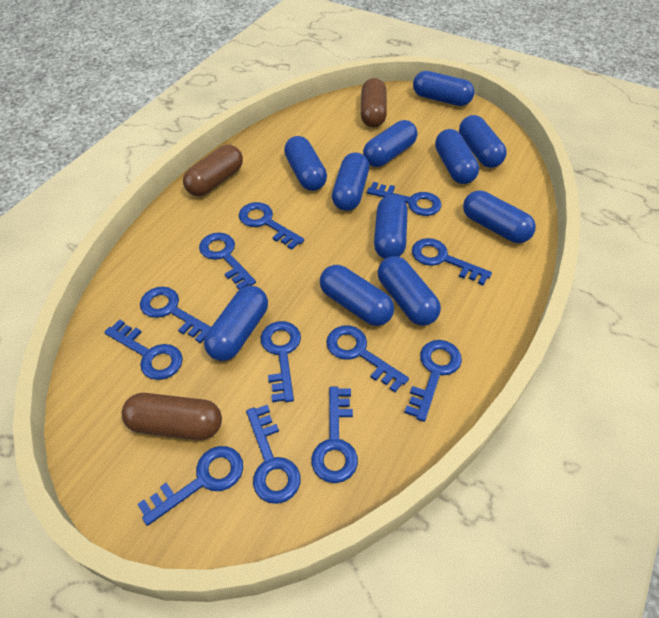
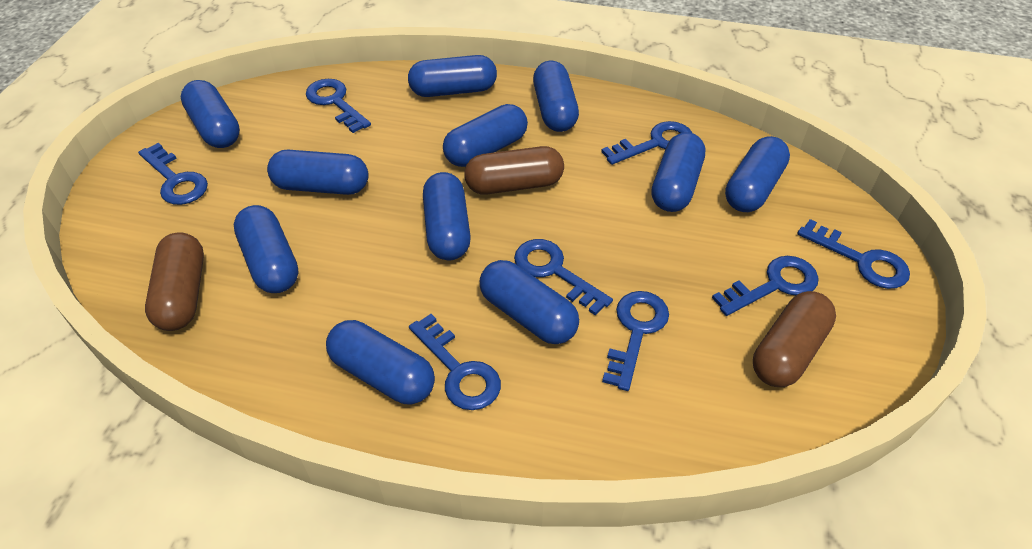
blue key: [104,319,183,380] [137,446,243,526] [140,287,211,343] [199,233,256,290] [239,202,304,250] [246,405,301,504] [260,321,301,402] [311,387,358,483] [326,325,409,392] [367,182,441,216] [404,340,462,422] [412,238,492,286] = 12 -> [138,143,208,205] [306,79,371,133] [409,314,501,410] [514,239,613,315] [601,121,692,165] [602,291,669,391] [712,256,819,316] [797,219,910,289] = 8

